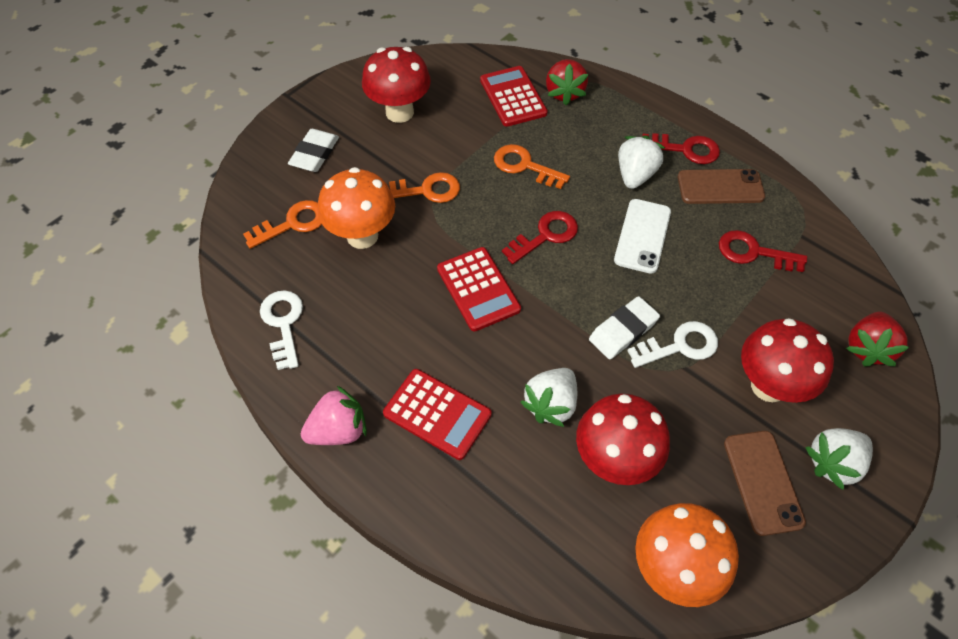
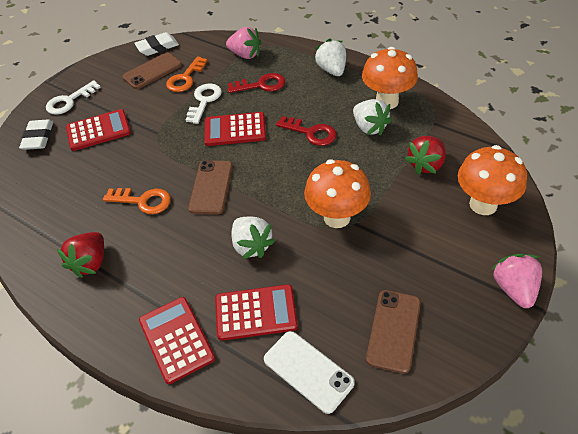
brown phone: [678,169,765,204] [724,431,806,536] = 2 -> [122,53,182,89] [188,160,233,214] [366,290,421,374] = 3
orange key: [243,200,322,249] [389,172,460,203] [494,144,570,189] = 3 -> [103,188,171,214] [166,56,207,92] = 2
orange mushroom: [318,167,395,249] [635,503,739,607] = 2 -> [304,159,371,228] [362,47,418,109] [458,145,527,215] = 3
pink strawberry: [301,385,367,445] = 1 -> [226,27,262,59] [491,254,542,308] = 2
red calculator: [383,369,492,460] [437,247,521,332] [480,66,548,127] = 3 -> [66,109,131,151] [139,297,215,384] [204,112,266,146] [215,284,298,341] = 4
red key: [502,211,578,264] [642,133,720,164] [719,230,807,272] = 3 -> [228,73,285,93] [276,116,337,146] = 2
red mushroom: [362,47,431,123] [576,393,670,485] [741,318,834,403] = 3 -> none = 0

